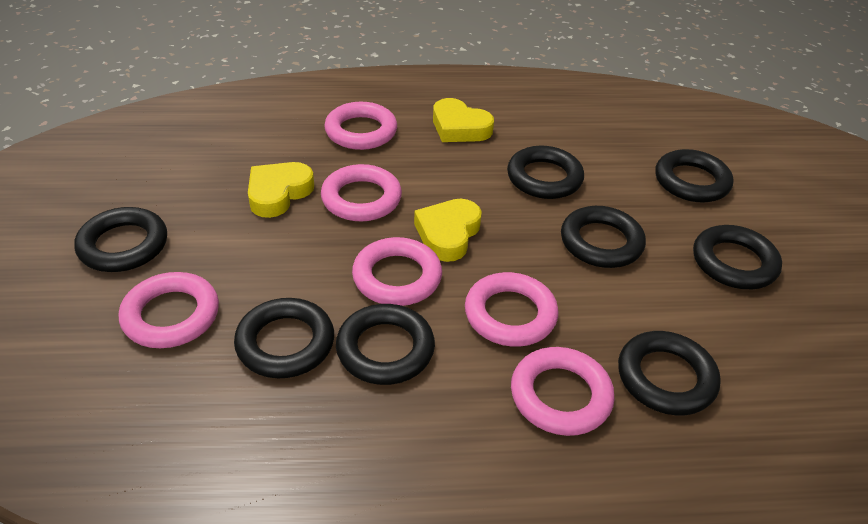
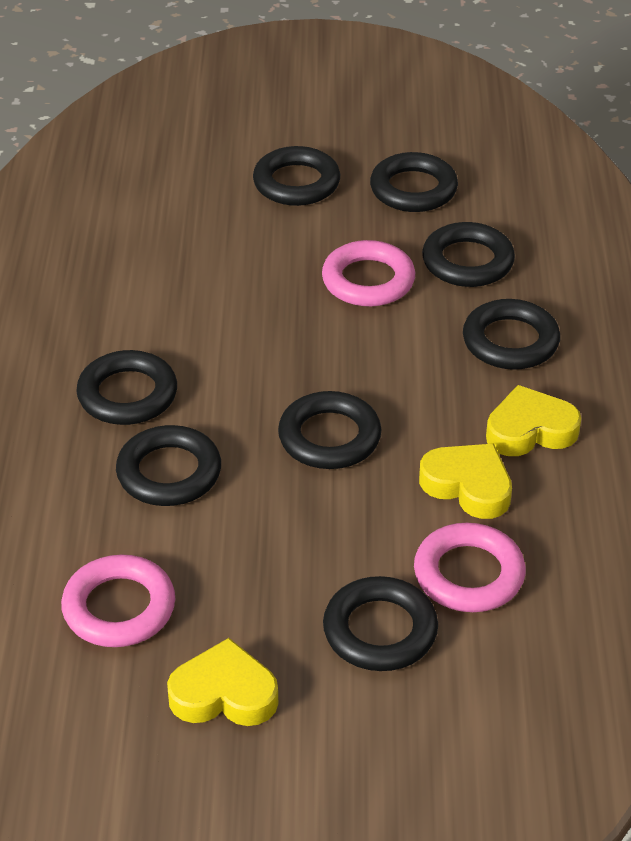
pink ring: [119,272,219,348] [321,164,402,221] [324,102,397,150] [352,237,442,306] [465,272,559,347] [511,347,615,436] = 6 -> [61,555,175,647] [322,240,415,307] [414,523,526,612] = 3

